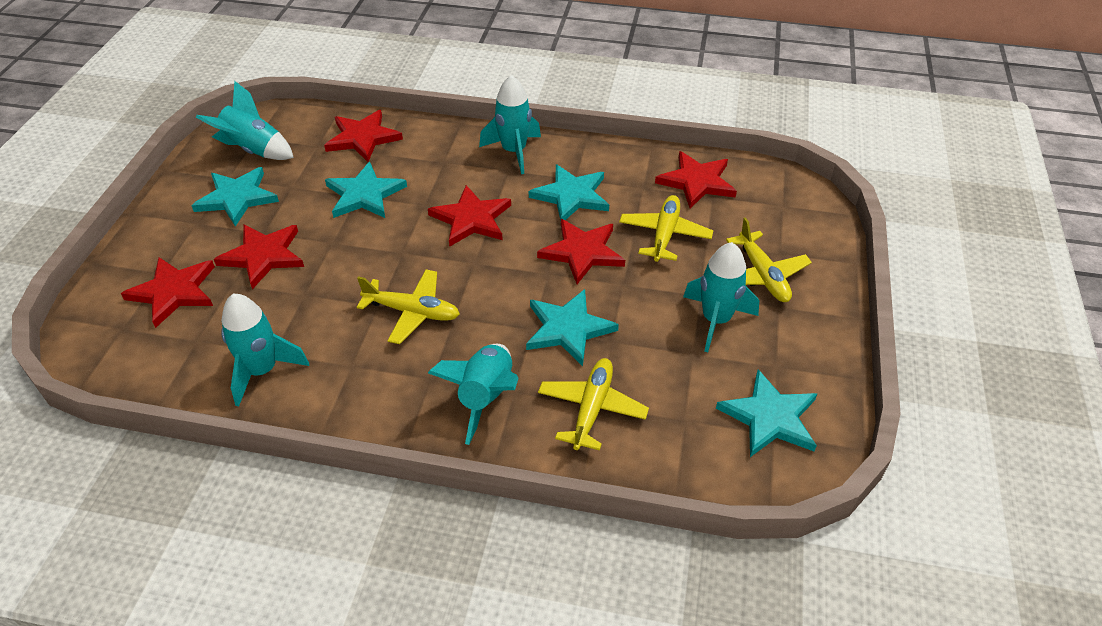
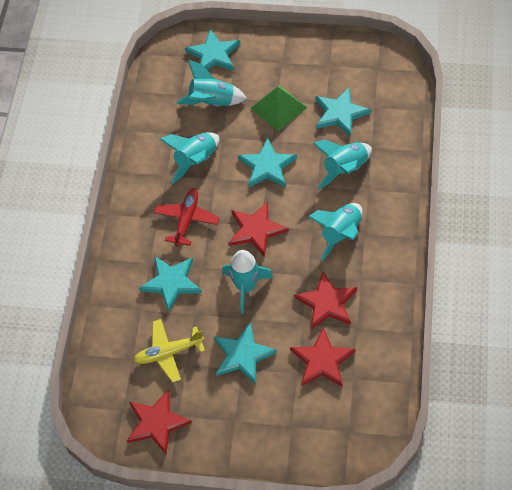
green pyramid: none = 0 -> [250,86,307,131] = 1
red plane: none = 0 -> [154,188,220,247] = 1
red star: [121,257,215,328] [214,224,304,289] [324,110,403,162] [428,185,511,247] [537,219,625,284] [655,151,737,209] = 6 -> [127,389,192,454] [229,201,288,257] [290,327,356,387] [294,271,357,329] = 4
yellow plane: [357,269,460,344] [538,358,649,451] [619,195,713,262] [726,217,812,302] = 4 -> [133,319,205,383] = 1

